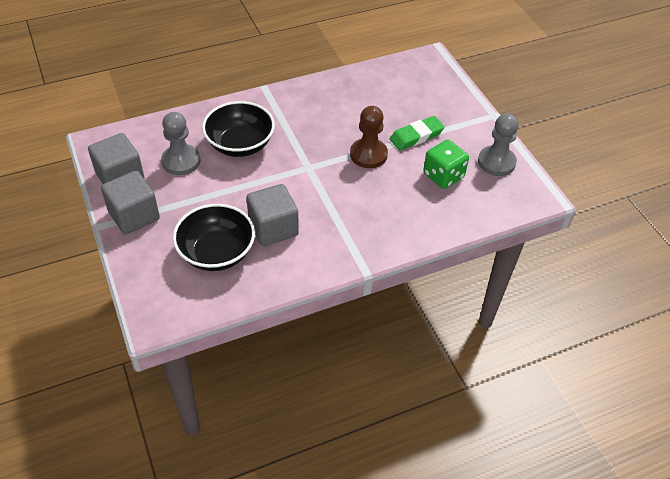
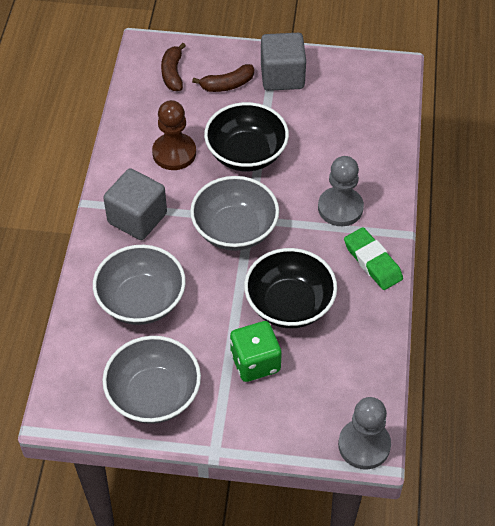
brown banana: none = 0 -> [161,43,186,91] [192,64,254,92] = 2
grey bowl: none = 0 -> [93,245,186,325] [102,336,201,424] [190,176,279,251] = 3
grey cube: [88,133,145,184] [101,171,160,234] [246,184,299,246] = 3 -> [103,168,167,240] [261,33,306,91] = 2

